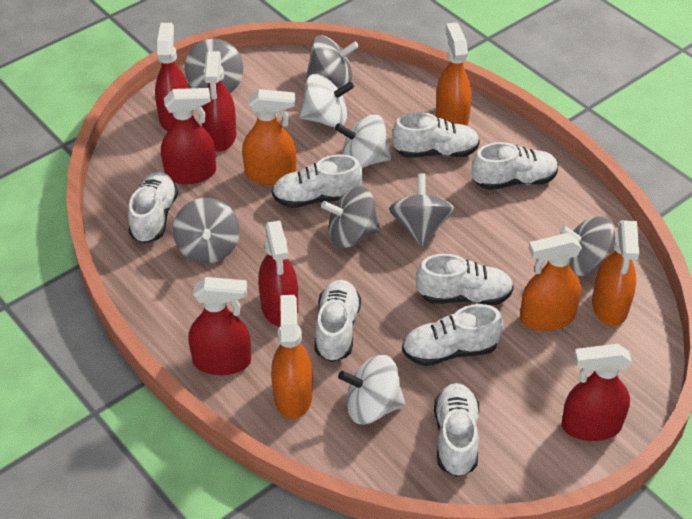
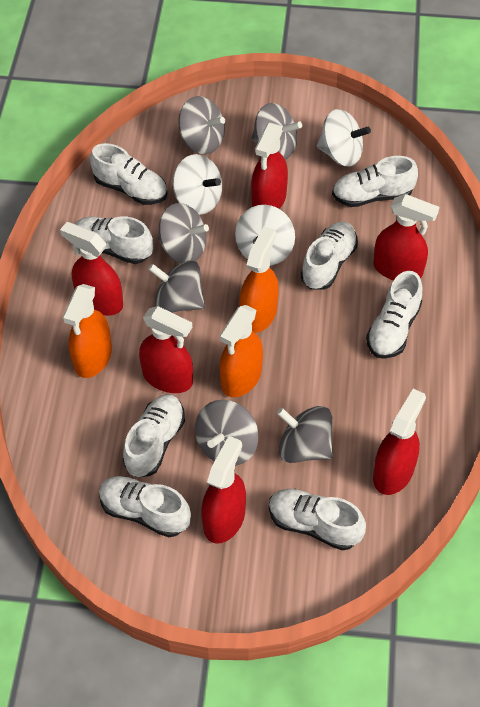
orange spray bottle: [242,89,297,185] [271,295,313,419] [436,22,472,126] [520,233,582,331] [592,220,639,326] = 5 -> [63,284,112,378] [220,305,263,397] [239,226,279,333] = 3

